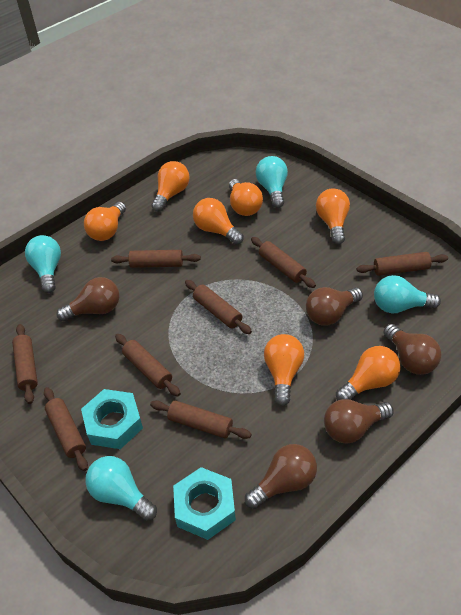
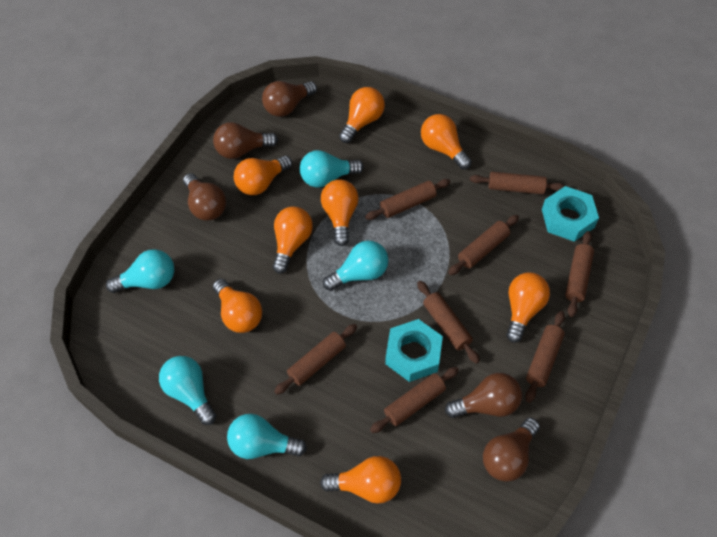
orange light bulb: [84,202,126,241] [151,161,190,212] [193,198,244,245] [229,179,263,216] [264,334,304,406] [316,188,350,245] [336,346,401,401] = 7 -> [213,279,262,333] [234,156,292,195] [273,207,313,273] [320,456,401,504] [321,180,359,246] [339,87,385,143] [421,114,472,169] [506,272,550,343] = 8
turquoise light bulb: [25,235,61,293] [85,456,157,521] [256,156,288,208] [374,275,441,314] = 4 -> [106,249,174,293] [159,356,217,425] [227,414,307,459] [300,150,364,187] [323,240,388,291] = 5

